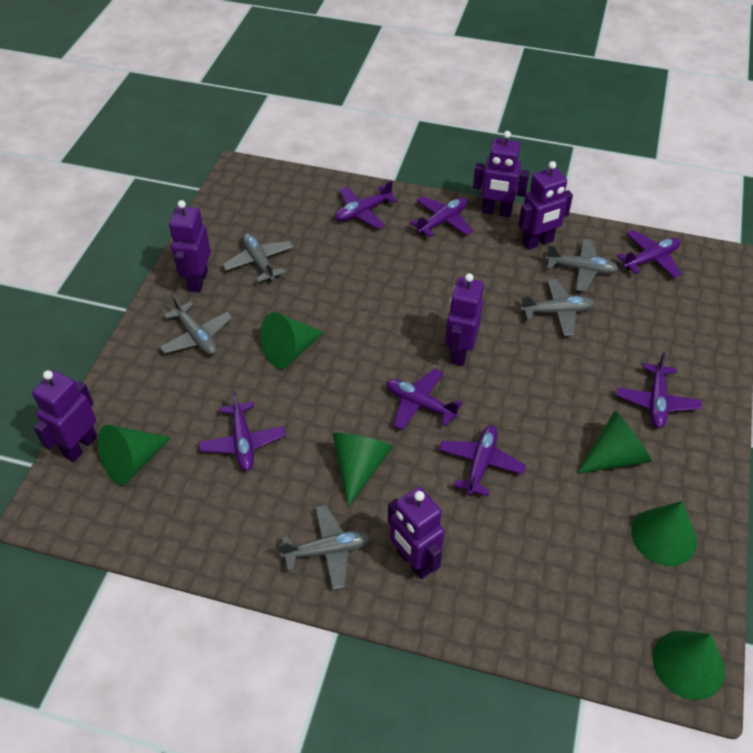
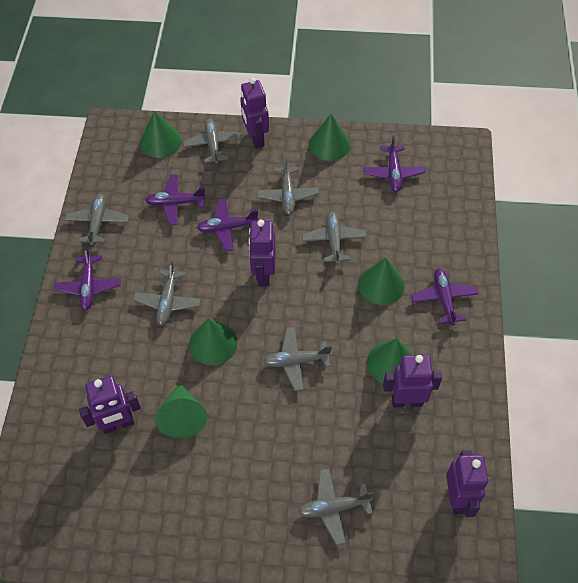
grey plane: [159,295,233,355] [222,233,294,282] [279,505,371,590] [520,279,595,336] [546,239,618,292] = 5 -> [65,194,129,245] [133,261,201,326] [183,119,243,164] [257,157,319,215] [263,327,332,391] [298,468,374,545] [302,211,367,264] = 7
purple plane: [199,391,286,471] [335,180,398,229] [386,369,463,430] [410,196,473,237] [439,425,526,496] [617,230,682,278] [617,352,702,428] = 7 -> [54,246,121,310] [145,174,206,225] [197,199,259,251] [364,136,425,192] [411,268,479,325] = 5
purple robot: [32,370,97,462] [169,200,211,292] [388,487,444,579] [445,273,484,366] [473,131,529,217] [518,161,573,250] = 6 -> [79,376,141,434] [240,77,269,149] [249,219,276,286] [383,355,442,408] [446,450,488,517] = 5

